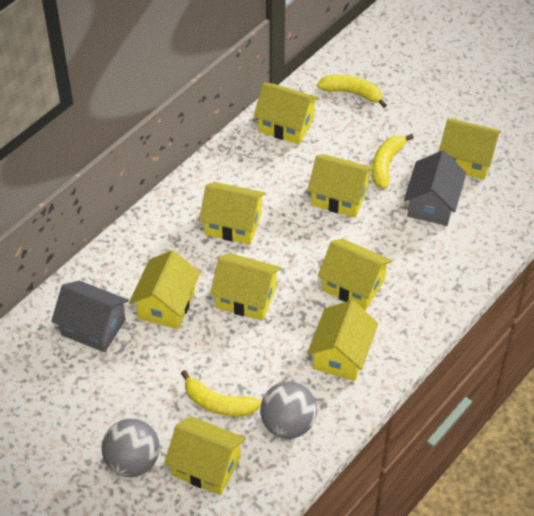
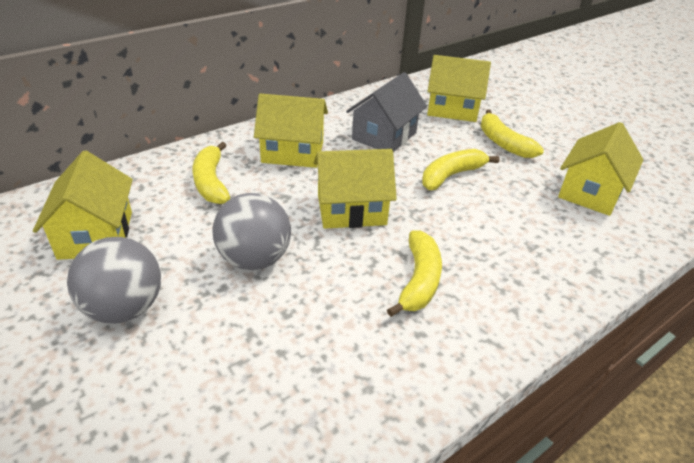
grey house: [51,281,129,352] [404,151,466,226] = 2 -> [346,72,427,152] = 1
yellow banana: [181,370,261,417] [317,75,387,108] [372,134,414,189] = 3 -> [193,142,230,204] [387,231,442,317] [422,149,500,190] [481,109,544,158] = 4
yellow house: [129,250,200,329] [164,416,246,495] [199,182,266,244] [210,253,281,321] [254,83,319,145] [307,154,374,218] [307,300,378,381] [318,239,392,310] [439,119,501,180] = 9 -> [33,151,133,260] [254,93,328,168] [314,149,397,229] [427,55,491,122] [558,122,643,216] = 5

